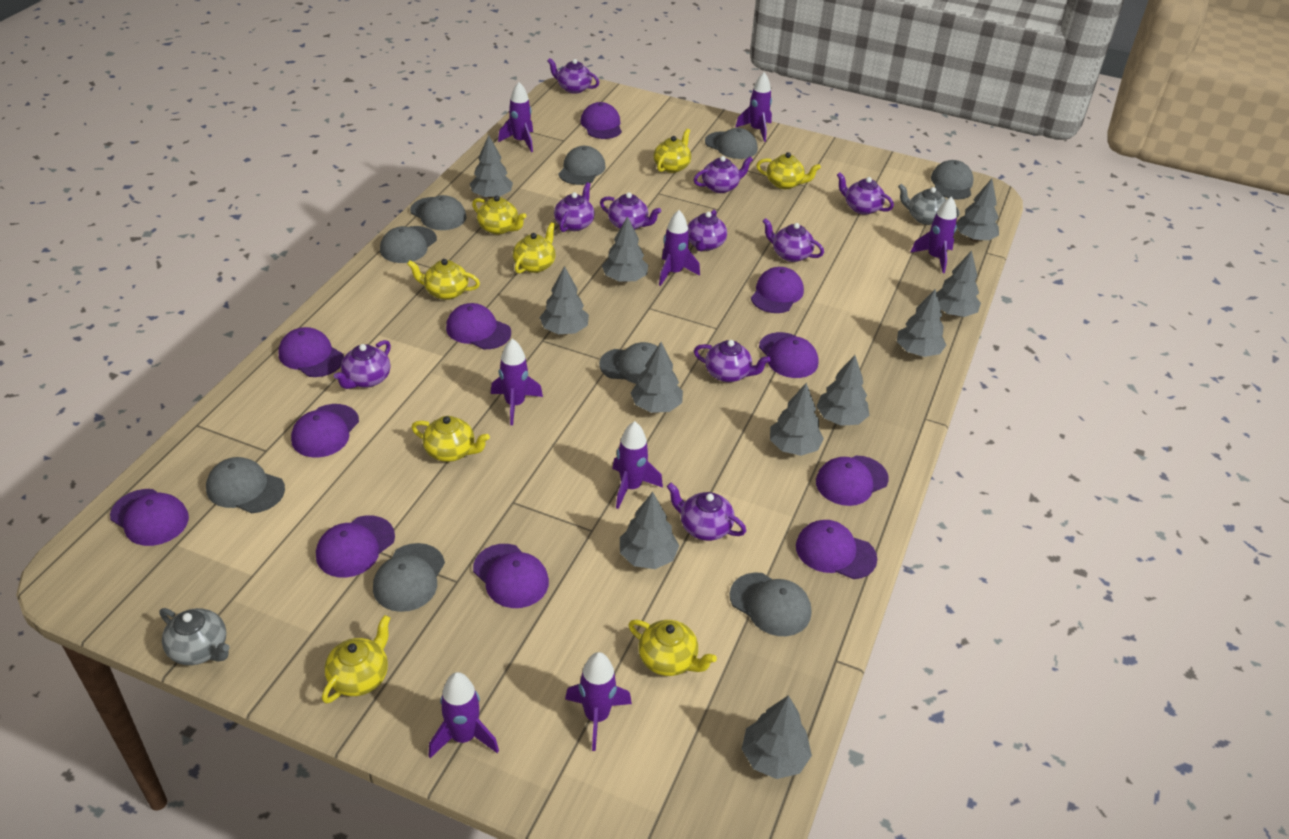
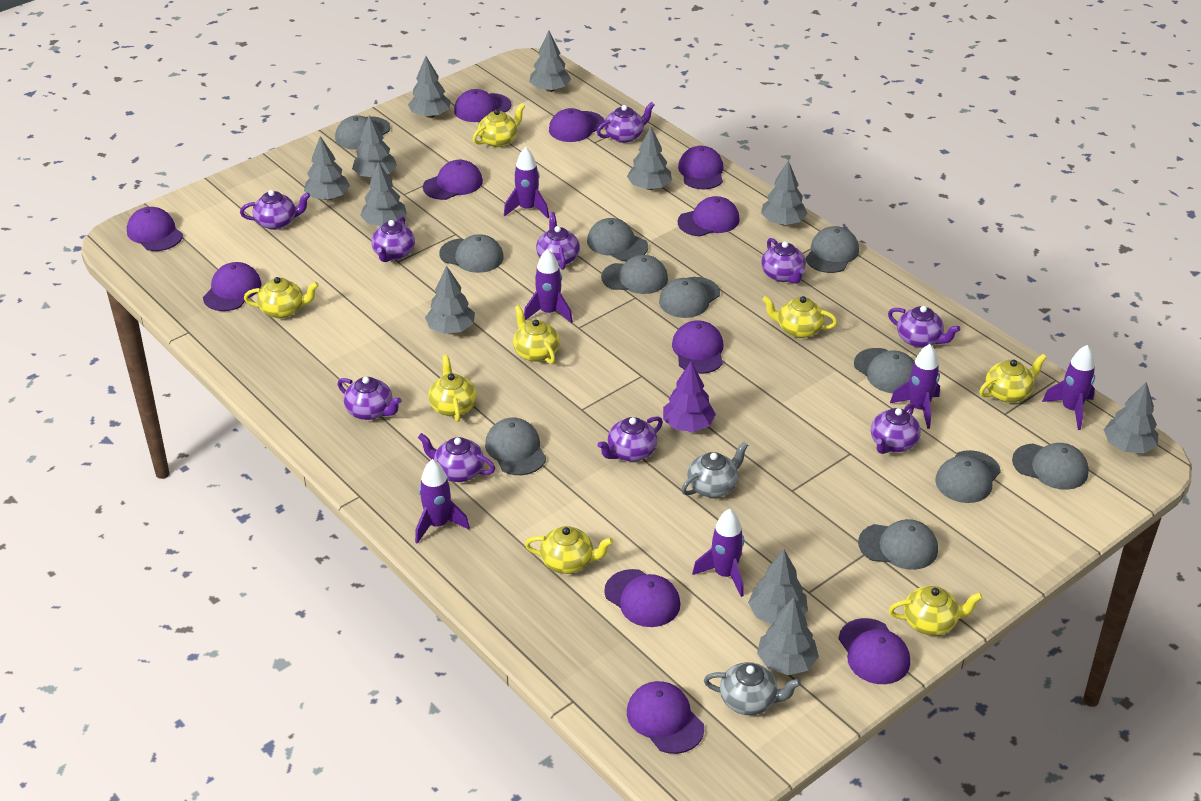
grey cap: [206,457,285,513] [373,543,445,612] [380,226,437,263] [410,195,466,230] [559,146,606,185] [599,342,658,384] [705,128,758,159] [730,572,811,636] [931,160,974,199] = 9 -> [335,115,390,149] [439,234,504,273] [485,418,546,475] [587,218,648,261] [601,255,668,294] [659,277,720,318] [805,226,859,273] [854,348,915,393] [858,519,938,570] [935,450,1001,503] [1012,443,1089,490] = 11
purple rocket: [428,672,499,758] [491,339,543,425] [498,82,533,152] [565,652,632,751] [612,421,663,509] [659,210,700,286] [735,72,772,142] [910,196,957,273] = 8 -> [415,459,470,544] [504,147,549,218] [524,249,573,323] [692,509,744,597] [890,344,940,429] [1042,345,1095,430] = 6
purple tree: none = 0 -> [663,361,716,432] = 1

